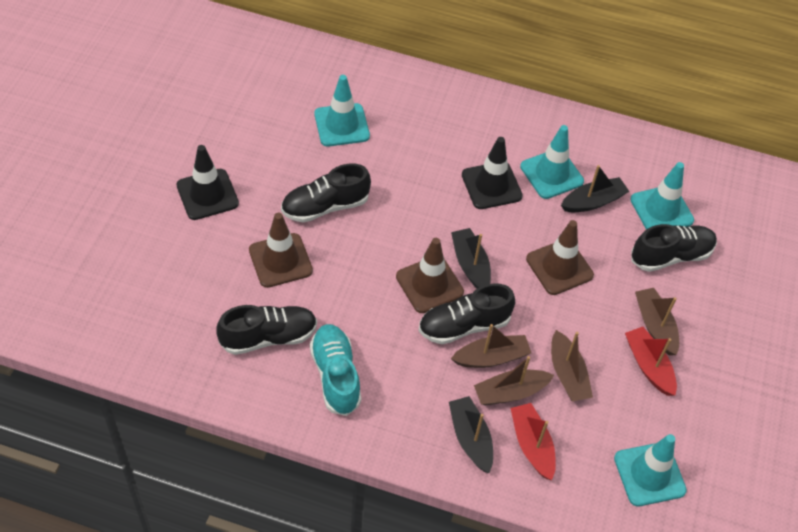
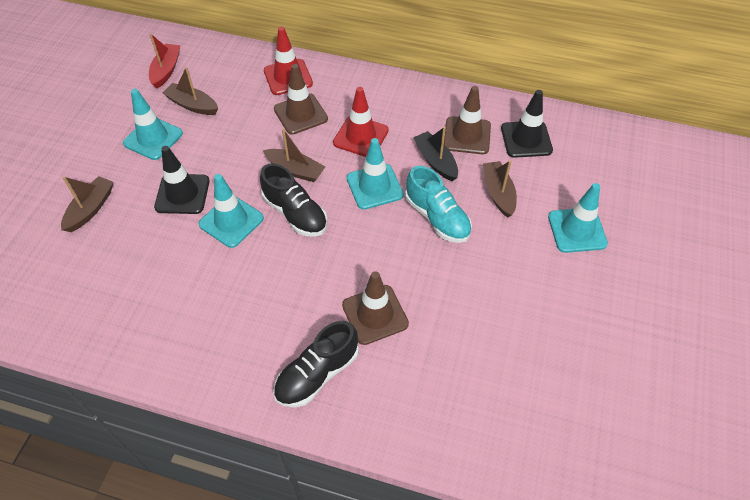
black boat: [449,396,493,473] [451,228,491,289] [561,165,629,212] = 3 -> [413,127,458,181] = 1
black shoe: [216,305,317,355] [281,163,371,223] [419,283,515,344] [631,224,717,272] = 4 -> [260,163,327,237] [273,321,359,407] = 2
red boat: [510,403,556,480] [625,327,677,396] = 2 -> [149,34,180,89] = 1
red traffic cone: none = 0 -> [264,27,313,95] [333,87,389,157] = 2

